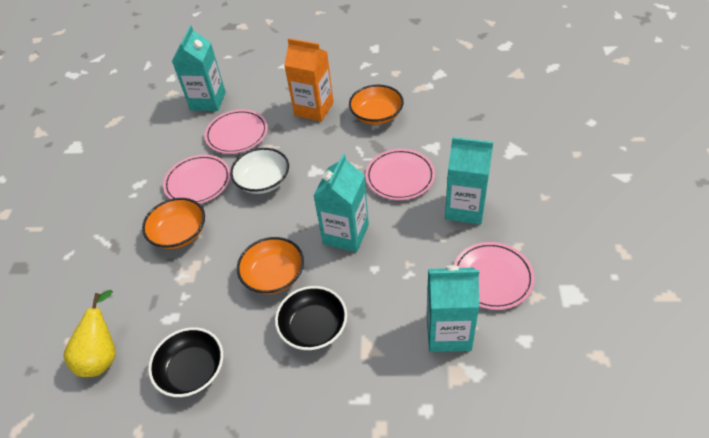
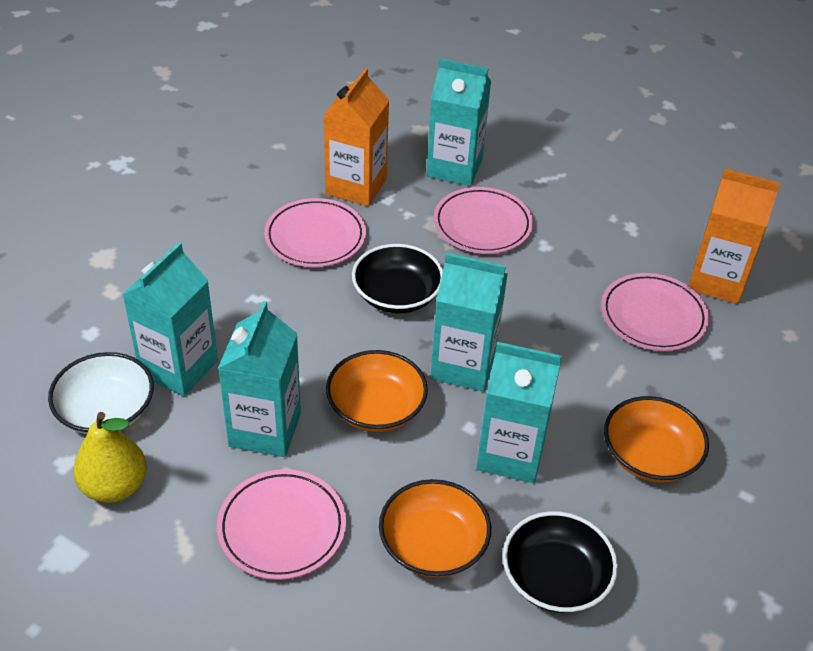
orange carton: [284,38,334,122] = 1 -> [323,68,389,206] [689,169,780,304] = 2
turquoise carton: [172,26,226,111] [314,154,369,252] [427,265,480,352] [445,137,493,225] = 4 -> [122,242,218,396] [218,301,301,457] [426,58,491,186] [430,253,508,392] [476,342,562,483] = 5

